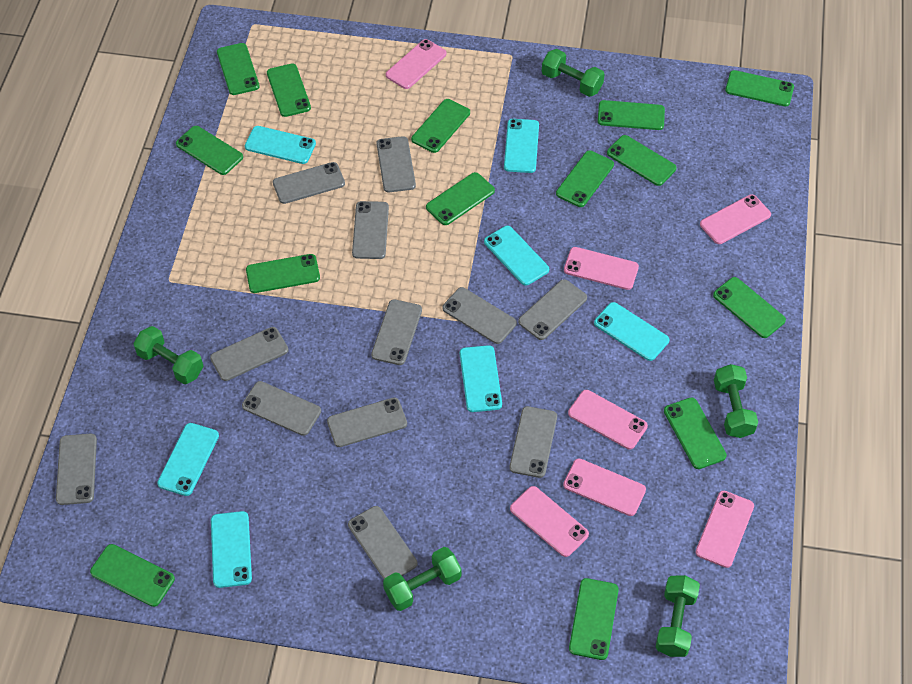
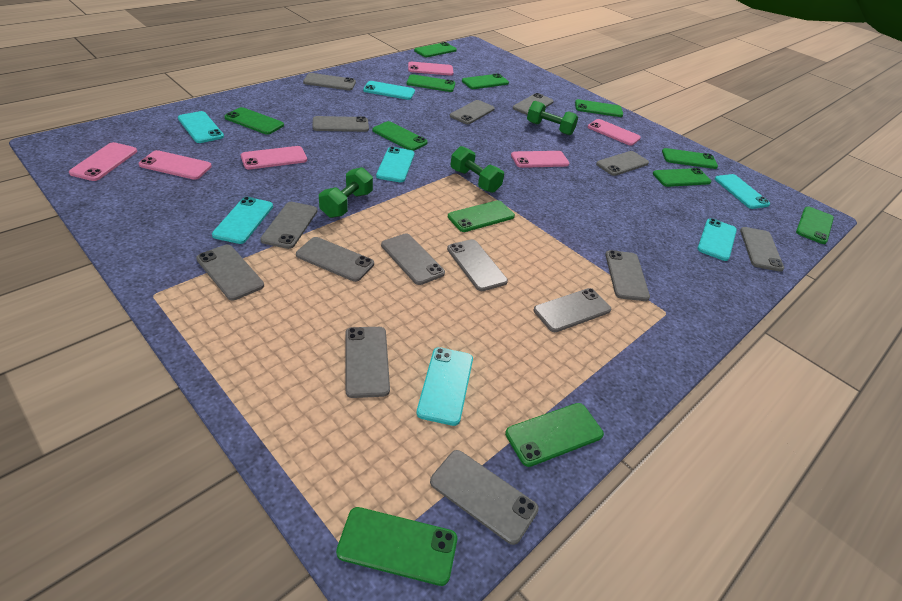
green dumbbell: [133,326,204,384] [383,547,461,611] [542,49,605,97] [655,575,700,657] [714,364,758,438] = 5 -> [319,167,373,218] [451,146,504,193] [527,101,578,135] = 3
green phone: [90,544,175,607] [176,126,243,175] [217,43,260,95] [246,254,320,293] [267,63,311,117] [411,99,470,153] [426,172,495,225] [556,150,614,207] [569,578,619,660] [598,100,665,130] [607,135,677,186] [664,397,727,469] [713,277,786,338] [725,70,794,106] = 14 -> [224,107,284,135] [336,507,457,586] [372,121,428,151] [407,74,455,92] [414,42,457,57] [448,200,515,232] [462,73,509,89] [505,403,604,467] [575,99,623,117] [653,168,712,187] [662,148,718,169] [796,207,834,244] = 12
grey phone: [56,434,97,505] [210,327,288,381] [242,381,321,436] [273,162,345,204] [327,397,407,447] [348,506,417,579] [352,201,389,259] [371,299,422,365] [376,136,416,192] [442,287,517,344] [509,406,557,478] [518,279,587,340] = 12 -> [196,245,264,300] [260,202,317,249] [296,237,374,282] [303,73,356,90] [313,116,369,132] [345,327,390,398] [381,233,445,285] [430,450,539,545] [447,239,508,291] [450,100,495,124] [513,93,554,115] [534,288,611,332] [596,151,649,176] [605,250,650,301] [740,227,784,272] = 15
pink phone: [386,39,447,89] [510,486,589,557] [563,458,646,516] [564,247,639,290] [568,390,648,449] [696,491,754,568] [700,194,771,244] = 7 -> [69,142,137,181] [139,150,212,180] [241,146,307,170] [408,62,454,75] [511,151,569,168] [588,119,641,146] = 6

